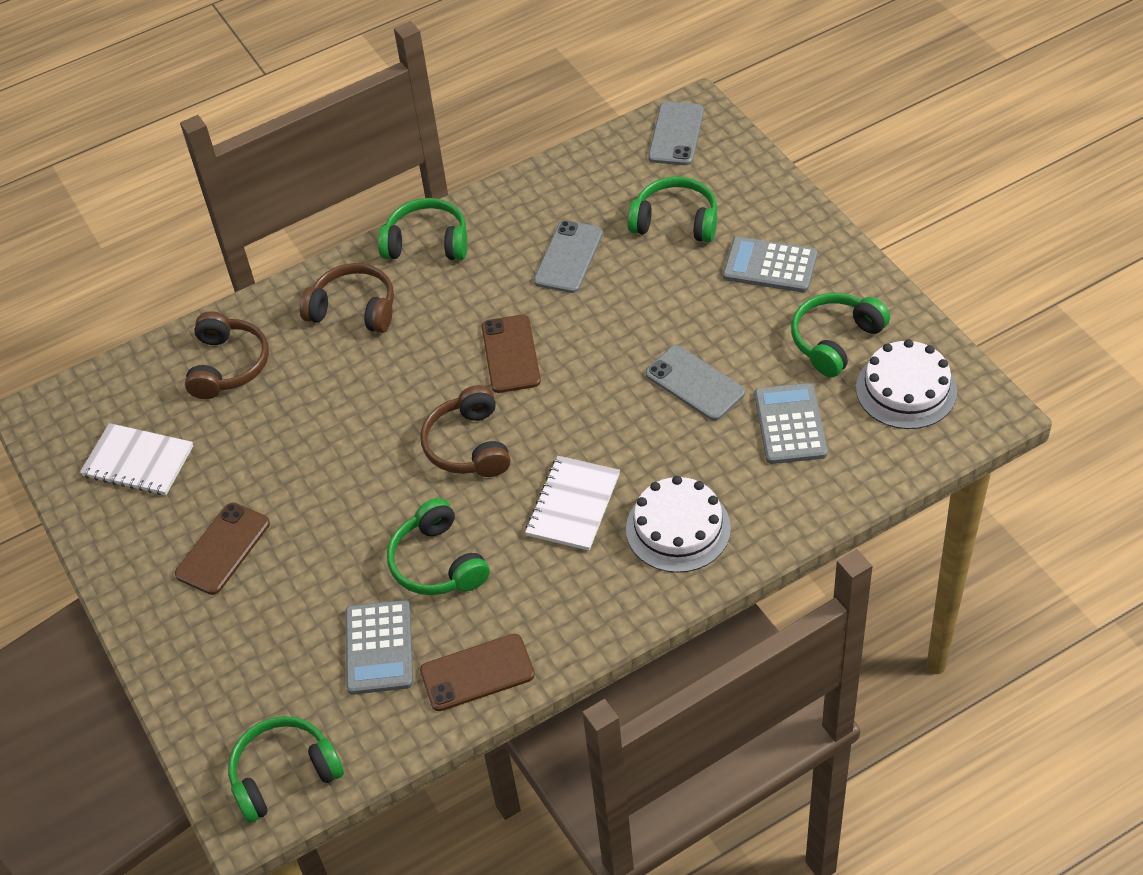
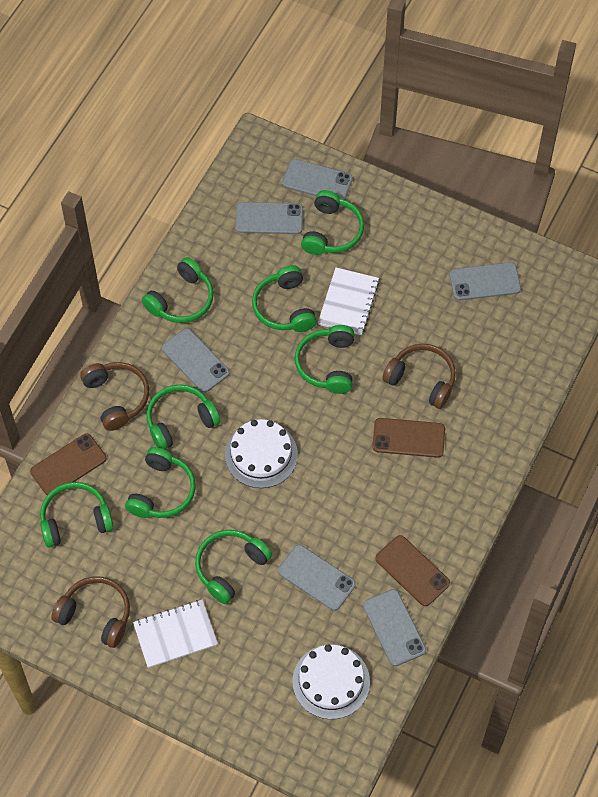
green headphones: [228,716,344,823] [378,198,468,260] [387,498,490,595] [628,177,717,243] [791,293,890,377] = 5 -> [40,482,114,548] [125,447,196,518] [142,257,214,323] [146,385,220,450] [195,530,272,604] [252,265,317,332] [295,325,354,394] [301,190,364,255] = 8
grey calculator: [345,600,413,695] [723,237,817,292] [754,383,828,464] = 3 -> none = 0
grey phone: [534,220,603,293] [646,345,745,421] [648,102,704,165] = 3 -> [162,328,229,393] [236,202,303,234] [278,545,356,611] [282,159,353,200] [363,589,426,666] [450,262,521,301] = 6

